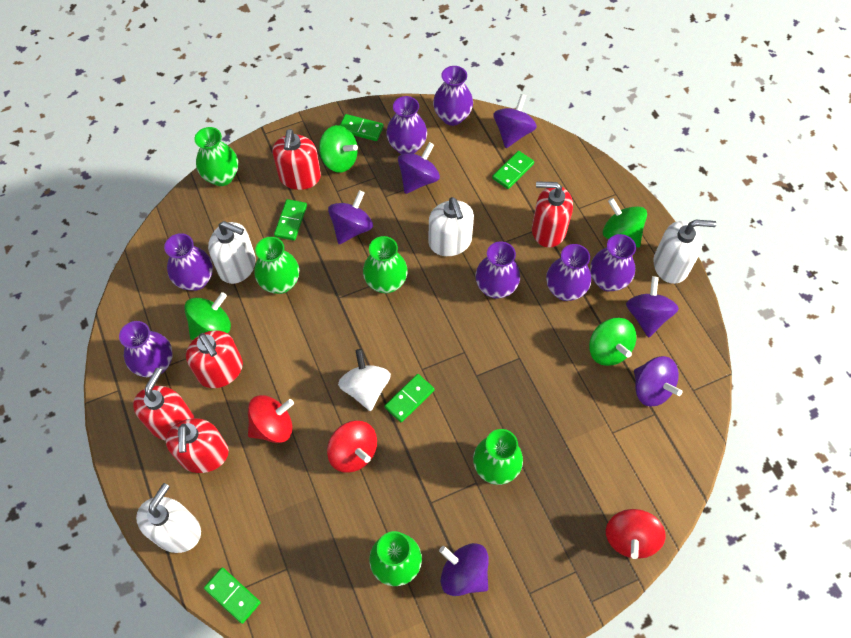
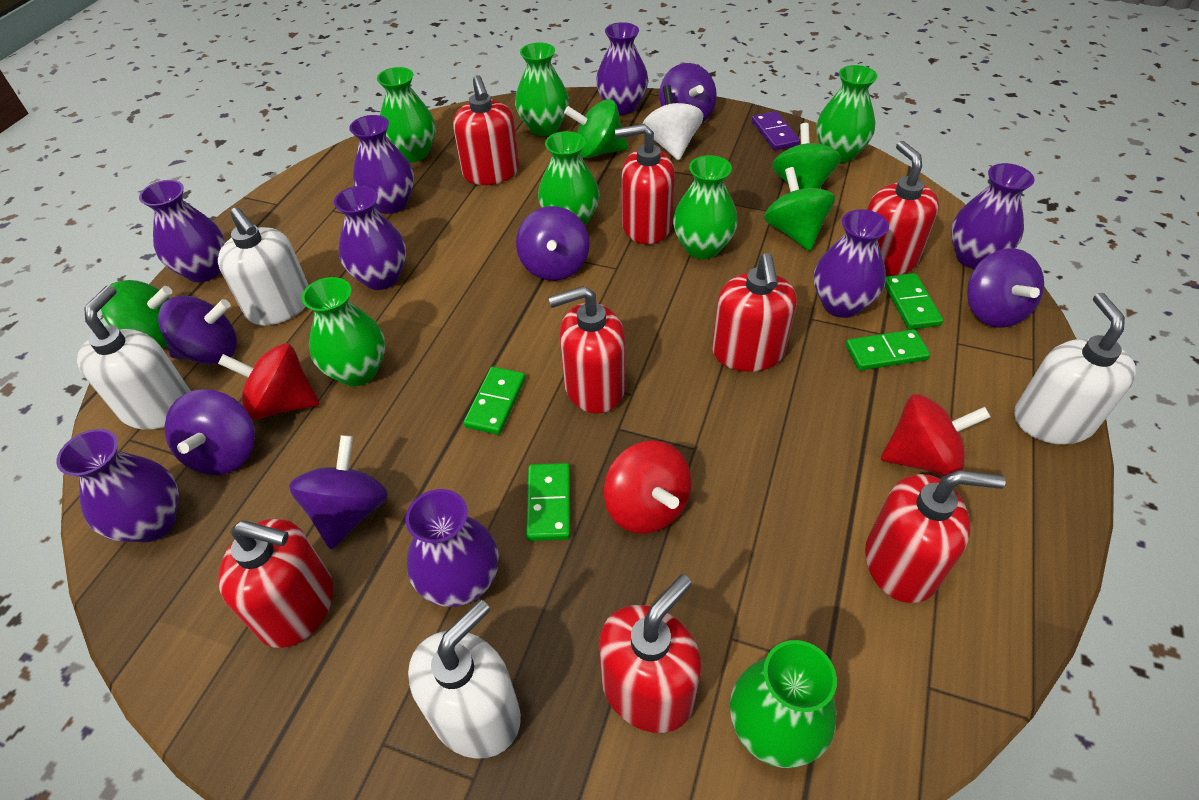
green domino: [204,567,261,624] [274,199,307,241] [340,114,383,141] [384,374,434,422] [492,151,534,189] = 5 -> [464,367,526,435] [526,463,570,541] [846,329,930,370] [885,273,943,329] = 4
green vase: [194,127,238,186] [254,237,299,294] [363,236,408,293] [369,531,422,586] [473,429,523,485] = 5 -> [302,277,385,386] [377,67,435,162] [515,42,569,136] [538,131,600,226] [673,155,738,259] [730,640,837,768] [816,65,877,163] = 7
purple domino: none = 0 -> [752,111,800,150] = 1
purple vase: [119,321,173,377] [164,233,213,291] [386,96,427,154] [433,66,473,126] [475,241,520,299] [546,244,591,301] [590,234,636,291] = 7 -> [57,429,179,542] [139,180,225,282] [334,186,406,290] [349,115,414,214] [405,489,499,607] [596,22,649,115] [814,209,889,318] [951,163,1034,269] = 8
red soap dispenser: [133,368,194,441] [166,418,229,473] [186,330,243,388] [273,129,321,190] [532,181,573,247] = 5 -> [218,519,333,648] [453,75,519,185] [548,286,625,414] [599,574,701,733] [615,124,675,244] [712,253,797,372] [865,470,1006,603] [867,141,939,276] = 8

